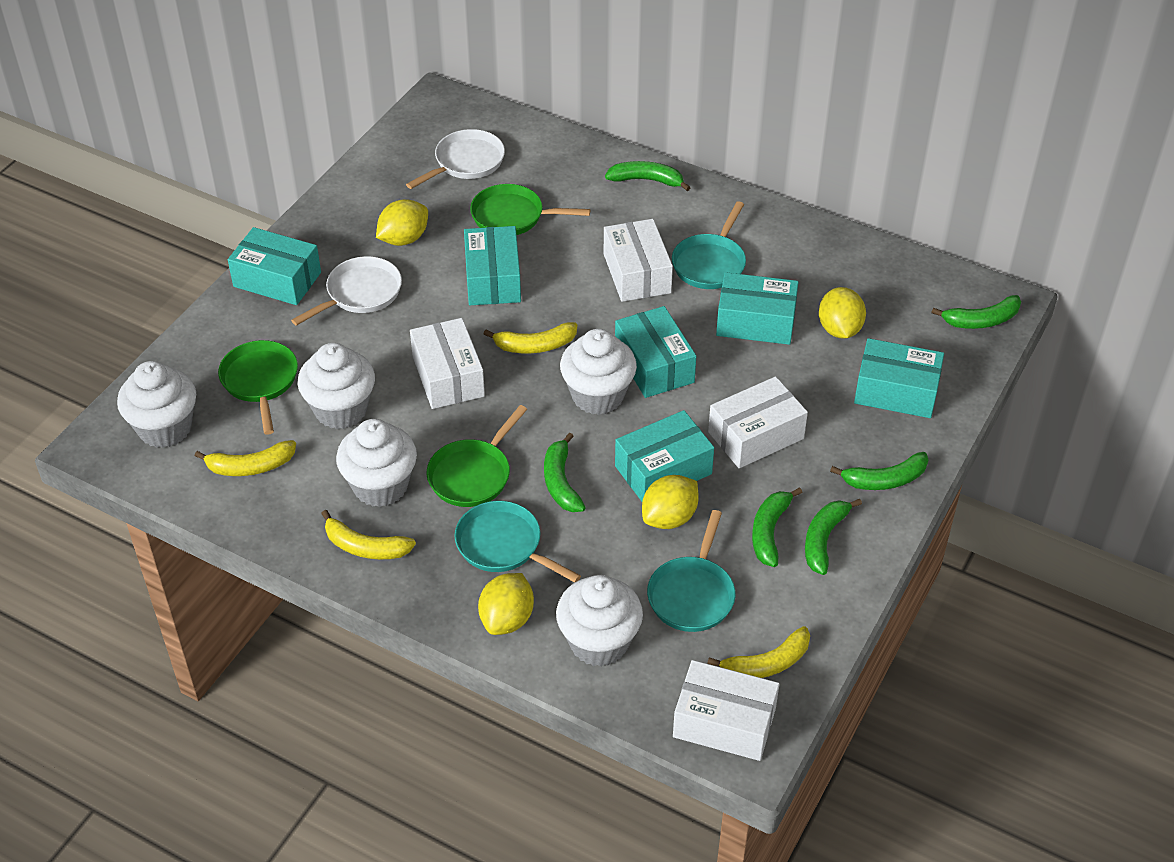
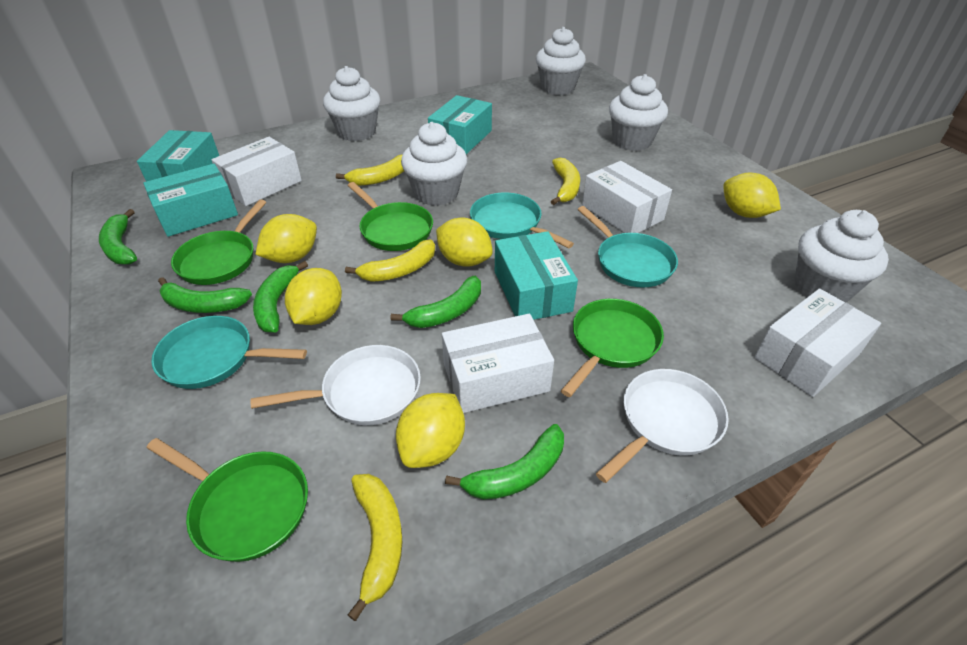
green banana: [544,432,586,512] [605,161,691,191] [752,487,802,567] [805,499,862,575] [830,452,928,490] [931,295,1021,329] = 6 -> [99,209,137,264] [158,277,252,313] [253,261,308,332] [390,276,481,328] [445,424,564,500] = 5
green pan: [218,340,298,435] [427,405,528,507] [470,184,590,235] = 3 -> [147,438,308,562] [171,200,266,285] [347,182,433,251] [561,299,664,397] = 4
turquoise box: [228,227,321,305] [464,226,521,305] [615,306,696,398] [615,410,714,501] [716,272,798,345] [854,338,944,418] = 6 -> [137,130,219,182] [143,164,238,237] [428,95,492,154] [495,231,578,320] = 4
yellow lemon: [376,199,428,246] [478,573,534,635] [642,475,699,529] [819,287,866,339] = 4 -> [255,214,317,263] [285,268,342,325] [396,393,465,468] [436,218,493,267] [723,173,781,218] = 5

